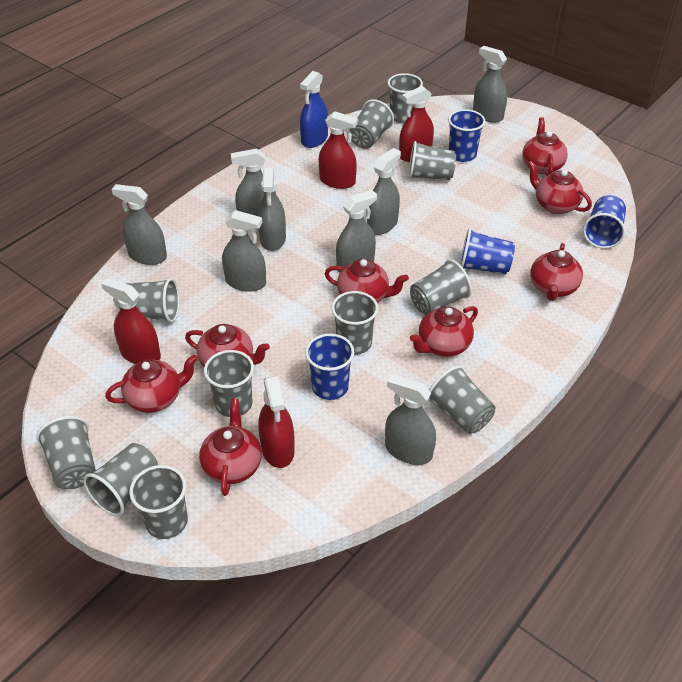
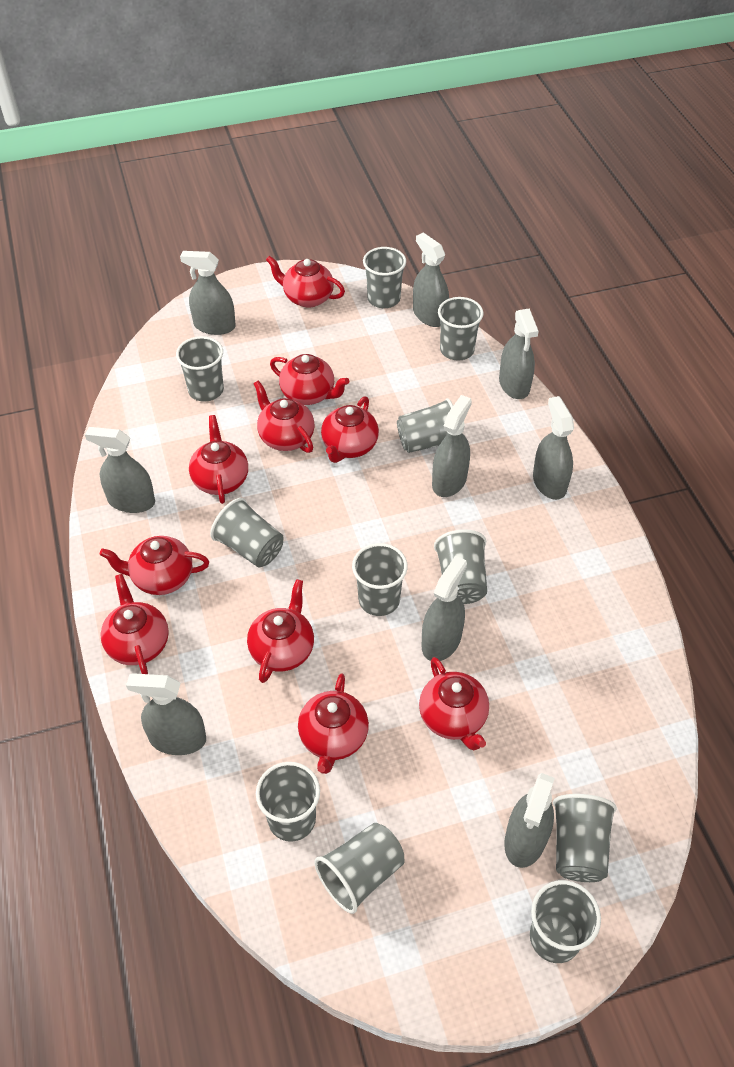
blue cup: [305,334,354,400] [448,109,485,162] [460,228,515,274] [583,195,626,249] = 4 -> none = 0
blue spray bottle: [300,71,328,148] = 1 -> none = 0
grey spray bottle: [112,184,167,265] [222,210,266,292] [231,149,276,216] [258,168,286,251] [336,190,377,273] [367,148,401,235] [385,374,436,465] [473,46,507,123] = 8 -> [85,427,155,513] [126,673,206,755] [180,251,236,335] [413,232,449,327] [421,555,467,661] [432,395,472,497] [499,308,539,399] [504,773,555,868] [533,396,574,500] = 9
red spray bottle: [101,278,161,364] [258,375,295,468] [319,111,358,189] [399,86,434,162] = 4 -> none = 0
red teapot: [105,355,198,413] [185,324,270,367] [199,398,262,496] [325,259,409,303] [410,306,478,357] [522,117,568,176] [527,161,592,214] [530,243,583,301] = 8 -> [99,536,209,595] [100,574,169,674] [189,415,248,504] [247,579,314,683] [253,380,315,453] [266,256,345,308] [270,354,349,405] [298,673,369,774] [321,396,379,463] [419,657,489,750] = 10

